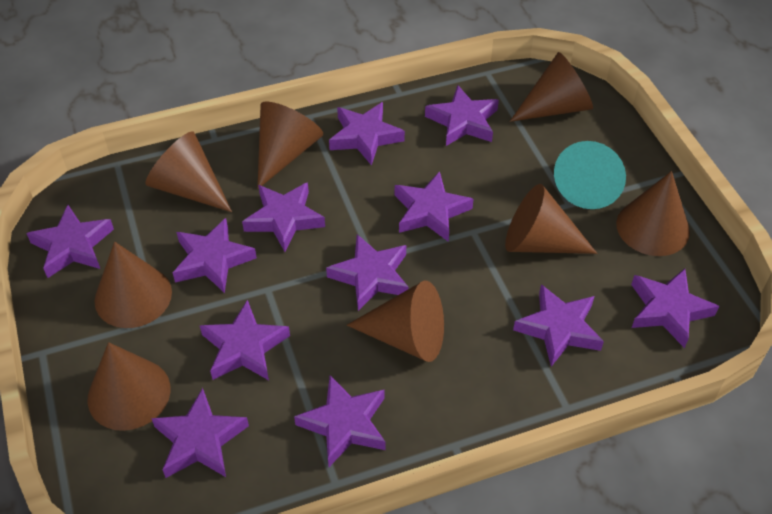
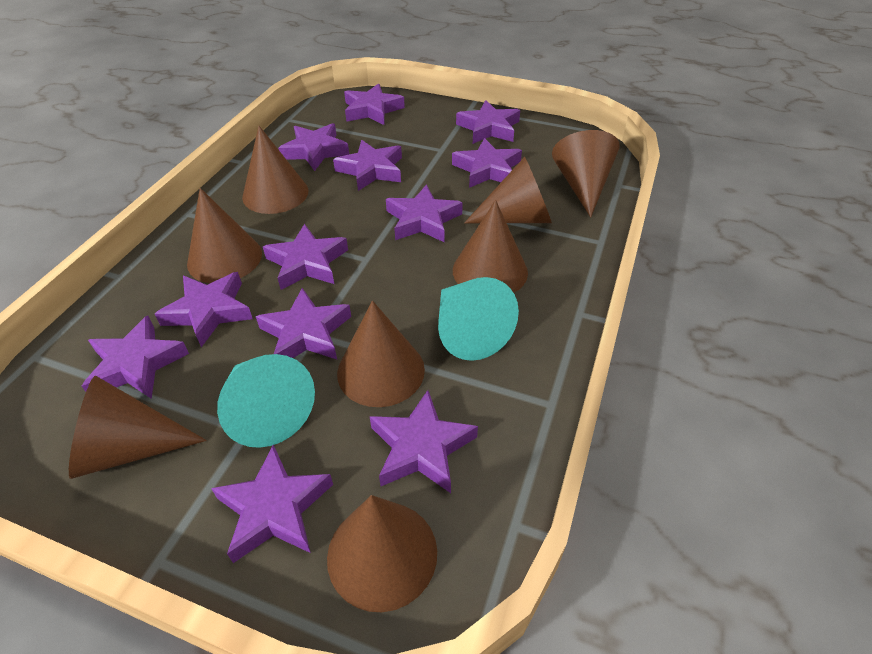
turquoise cone: [554,141,626,209] = 1 -> [217,354,315,448] [438,277,519,361] = 2

